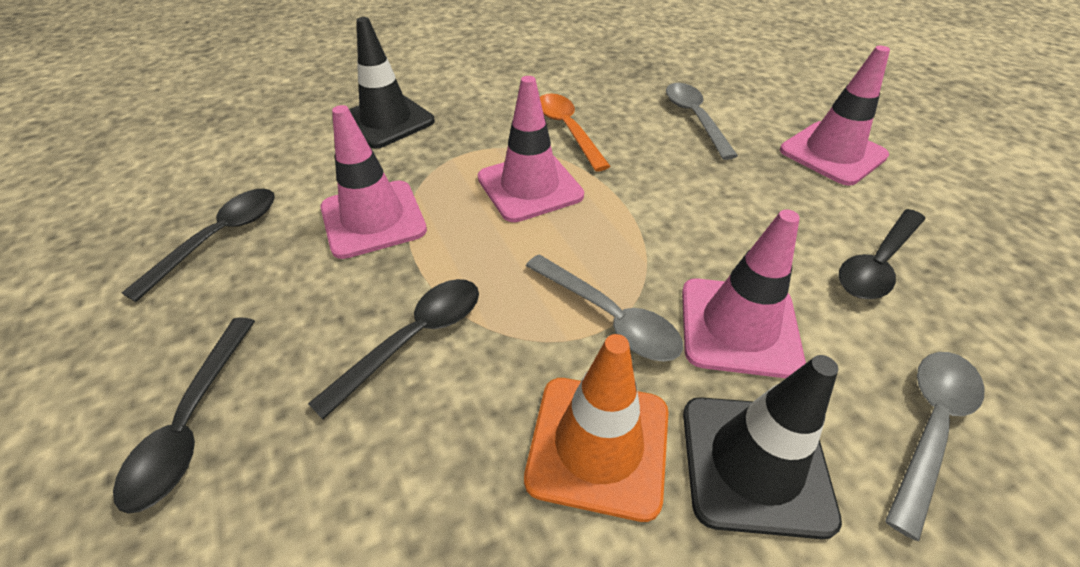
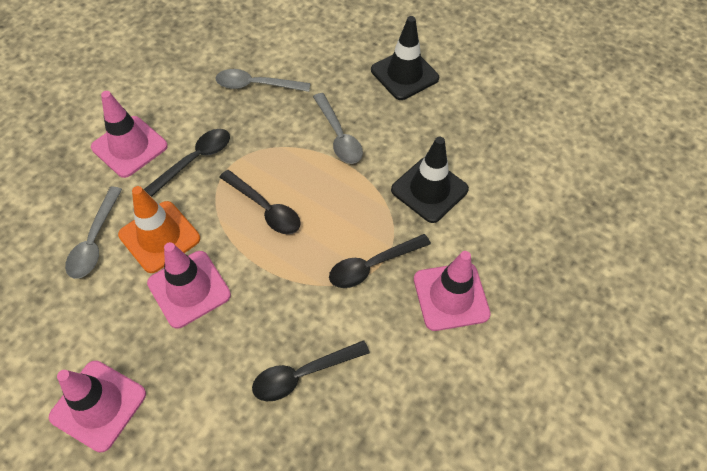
orange spoon: [540,93,611,172] = 1 -> none = 0

